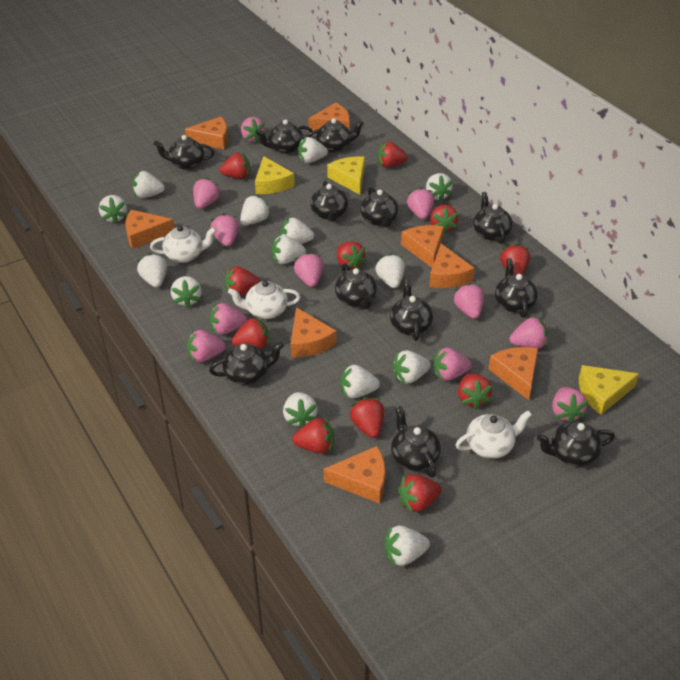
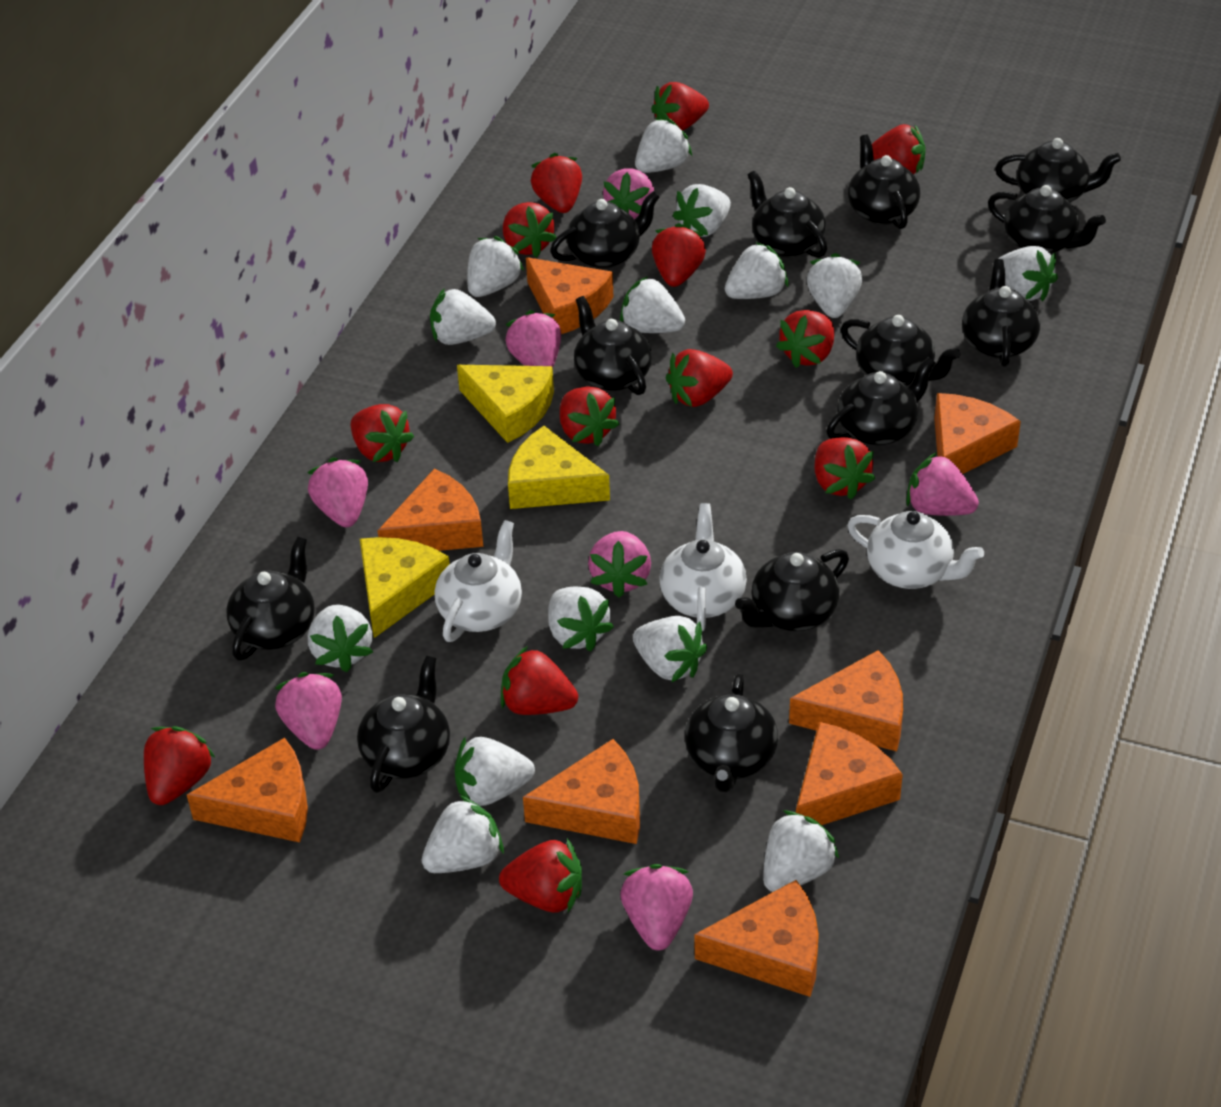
black teapot: [153,135,215,170] [209,342,284,385] [256,119,312,154] [307,118,364,152] [310,181,348,222] [335,263,377,309] [360,187,398,227] [390,279,433,341] [391,406,441,478] [473,192,512,244] [495,258,538,318] [537,421,615,466] = 12 -> [226,537,315,661] [357,656,450,793] [550,191,660,269] [574,296,652,395] [685,673,778,792] [735,549,849,631] [748,171,827,258] [826,357,936,445] [841,315,960,386] [848,135,920,229] [962,259,1040,367] [988,185,1106,254] [995,138,1121,202] = 13
pink strawberry: [187,330,226,362] [193,177,221,209] [210,213,239,246] [210,303,247,335] [241,117,266,143] [294,252,324,287] [407,187,434,220] [433,348,472,381] [453,283,484,319] [510,316,548,349] [552,387,588,422] = 11 -> [275,672,342,750] [307,458,368,527] [505,310,561,368] [588,531,651,598] [603,168,654,219] [620,864,693,950] [906,452,979,516] = 7
red strawberry: [219,152,250,179] [225,266,261,296] [232,316,269,349] [292,417,334,454] [337,241,367,270] [349,397,384,438] [378,142,408,168] [398,474,441,514] [430,205,458,234] [458,373,492,409] [500,243,530,275] = 11 -> [144,726,215,805] [351,404,414,462] [499,838,582,913] [501,646,578,715] [503,202,557,258] [531,153,582,213] [560,387,619,446] [651,82,709,130] [652,223,706,287] [666,349,733,407] [776,310,834,368] [815,437,875,500] [872,124,926,174] = 13

